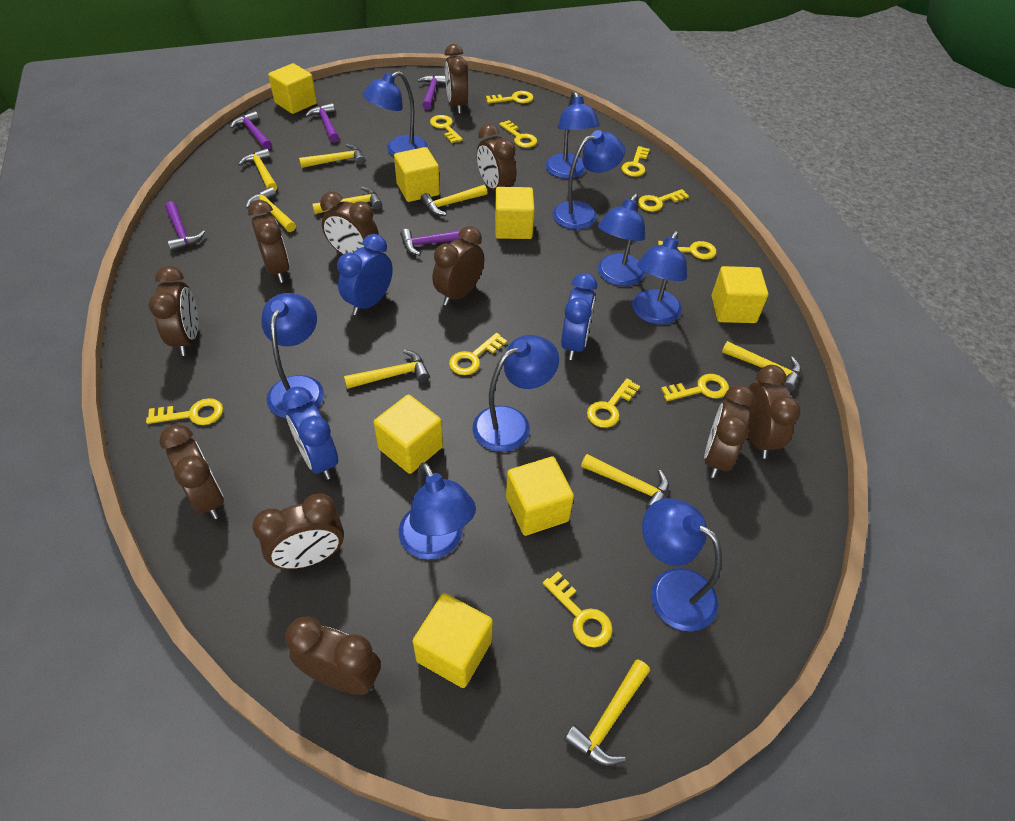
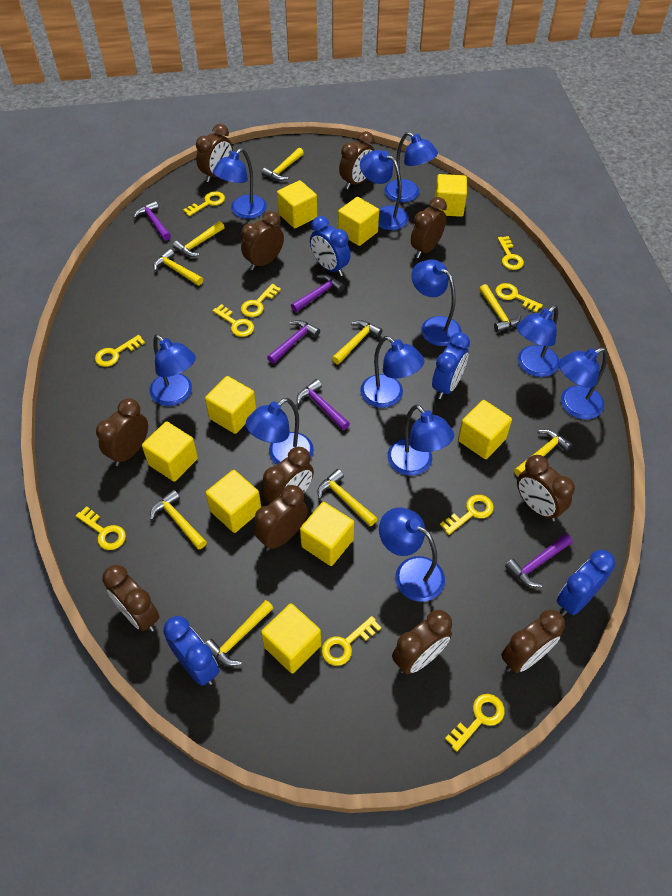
blue clock: [282,386,338,480] [337,234,393,315] [561,273,597,360] = 3 -> [163,616,219,686] [310,216,350,276] [432,332,470,399] [557,550,615,616] = 4
blue lamp: [261,293,324,418] [362,71,428,157] [399,462,476,560] [472,335,559,452] [545,91,600,179] [553,130,625,229] [598,194,645,286] [632,231,687,325] [642,498,722,632] = 9 -> [149,334,196,406] [213,148,267,219] [246,398,314,465] [360,150,409,230] [360,336,425,408] [379,507,445,602] [384,132,438,202] [387,404,454,476] [411,260,462,346] [517,305,559,377] [558,347,607,420] = 11
yellow cube: [268,63,317,114] [374,394,443,474] [394,147,440,202] [413,593,493,688] [495,187,535,239] [506,456,574,536] [712,266,768,323] = 7 -> [142,421,198,482] [205,376,256,434] [206,470,261,533] [261,603,321,674] [277,180,317,228] [300,502,354,566] [338,197,379,246] [435,174,467,217] [458,400,512,459] = 9
yellow key: [146,398,223,425] [430,115,463,143] [449,333,507,375] [486,91,534,104] [499,120,537,148] [543,572,613,647] [587,378,640,428] [622,146,650,177] [638,189,689,212] [658,241,716,260] [661,374,729,401] = 11 -> [76,506,126,550] [95,335,145,367] [183,191,225,216] [213,304,254,337] [241,284,281,317] [321,616,381,666] [440,495,494,535] [445,694,505,752] [495,283,543,312] [498,236,524,270] = 10

